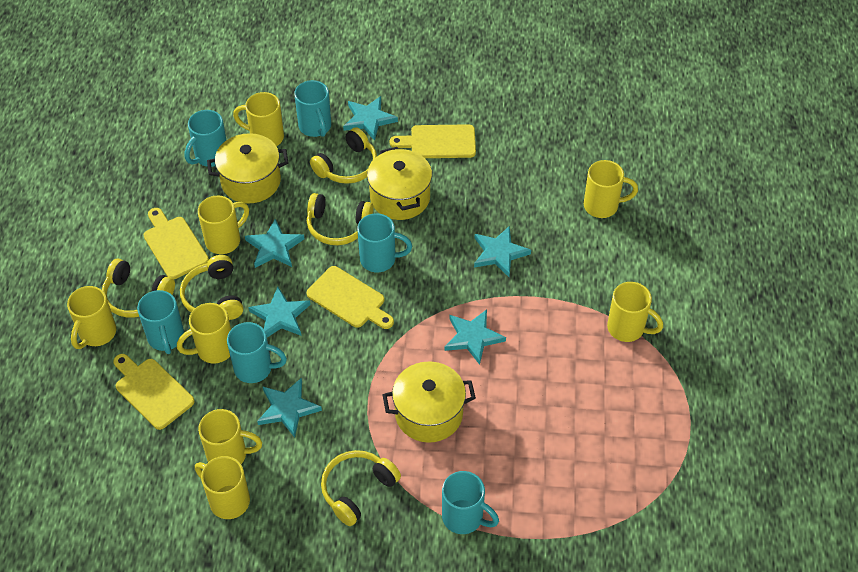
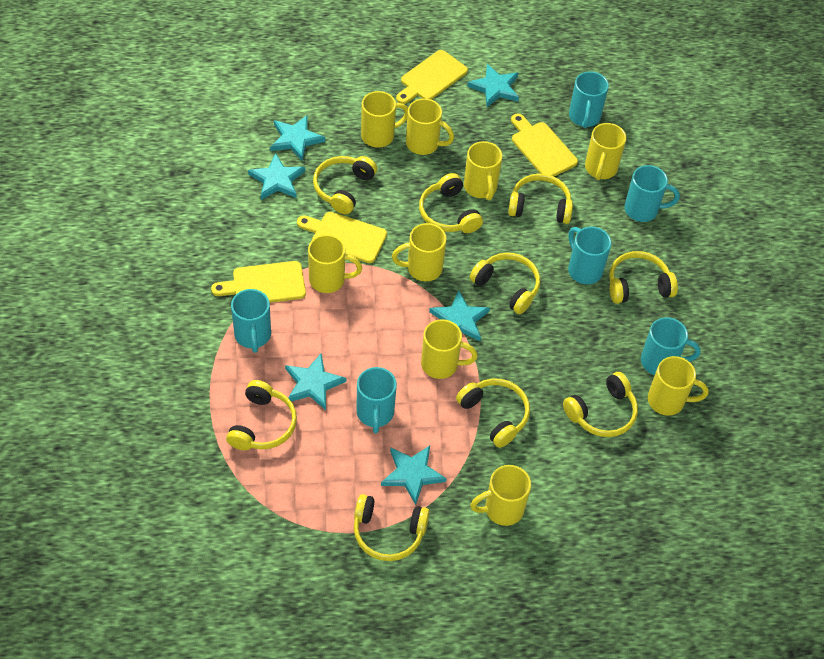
yellow headphones: [102,259,175,318] [180,255,243,320] [307,193,373,245] [310,127,377,184] [321,450,401,526] = 5 -> [226,380,297,450] [313,156,377,214] [354,494,430,561] [419,173,483,233] [456,378,530,448] [470,253,540,314] [508,174,573,224] [563,372,638,437] [609,251,678,304] = 9
yellow mug: [67,286,116,349] [177,303,231,364] [195,456,250,519] [198,196,249,254] [198,409,262,464] [233,92,284,146] [584,160,638,218] [607,282,663,342] = 8 -> [308,234,362,293] [361,91,408,148] [392,223,447,281] [406,98,454,155] [421,319,478,379] [464,141,503,200] [470,465,531,526] [585,123,626,180] [648,356,709,416] = 9
yellow pot: [207,133,289,204] [367,147,432,220] [383,361,476,443] = 3 -> none = 0

